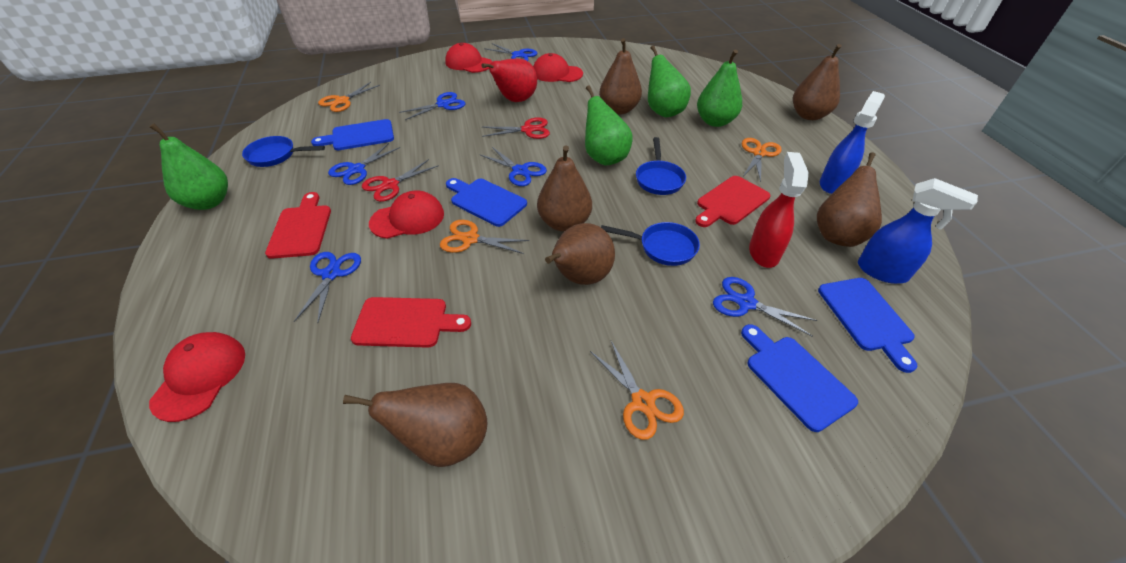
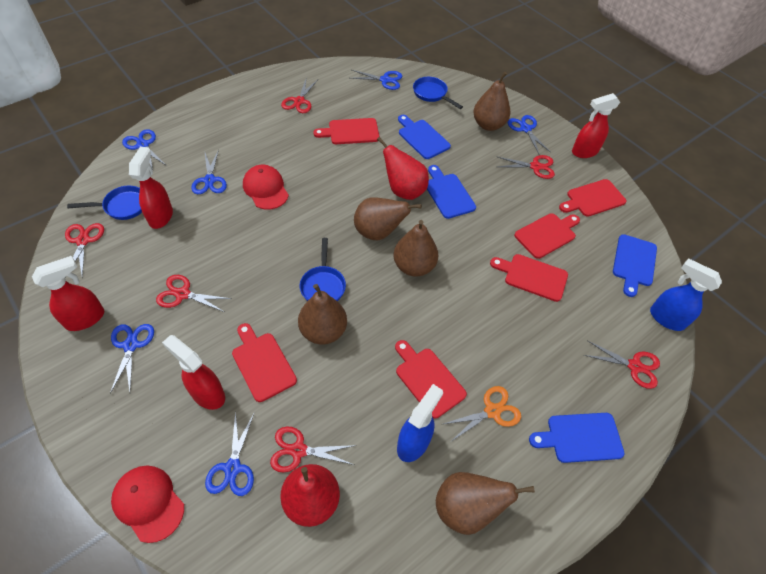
brown pear: [343,383,487,467] [537,145,592,232] [545,223,615,285] [599,38,642,114] [793,44,842,120] [817,152,882,247] = 6 -> [298,284,347,344] [354,198,422,240] [394,220,438,277] [436,472,535,535] [473,72,510,131] = 5
green pear: [150,123,228,210] [585,85,633,166] [648,45,691,117] [697,50,742,127] = 4 -> none = 0
orange scissors: [318,82,380,112] [440,220,530,254] [590,341,684,440] [742,138,782,182] = 4 -> [443,386,521,441] = 1
red cap: [149,332,245,422] [369,191,444,239] [445,43,492,73] [533,53,583,82] = 4 -> [111,465,184,543] [243,165,289,210] = 2
red cutting board: [265,192,331,259] [351,297,471,348] [695,176,771,227] = 3 -> [232,323,297,402] [313,118,380,144] [395,340,467,419] [490,254,568,302] [514,213,580,259] [559,179,627,217] = 6
red pear: [481,58,537,102] = 1 -> [280,464,340,527] [377,137,429,200] = 2
red scissors: [362,159,439,202] [482,117,550,139] = 2 -> [65,223,104,277] [156,275,232,312] [270,426,357,472] [281,79,318,113] [496,155,555,179] [584,340,660,389] = 6
red spray bottle: [749,152,809,268] = 1 -> [32,256,104,331] [129,147,173,229] [162,335,225,410] [572,93,620,158] = 4

